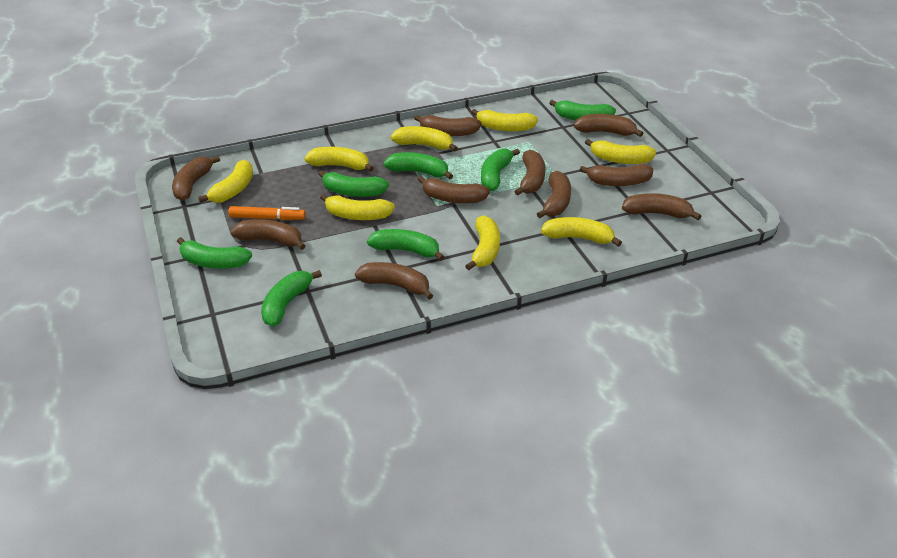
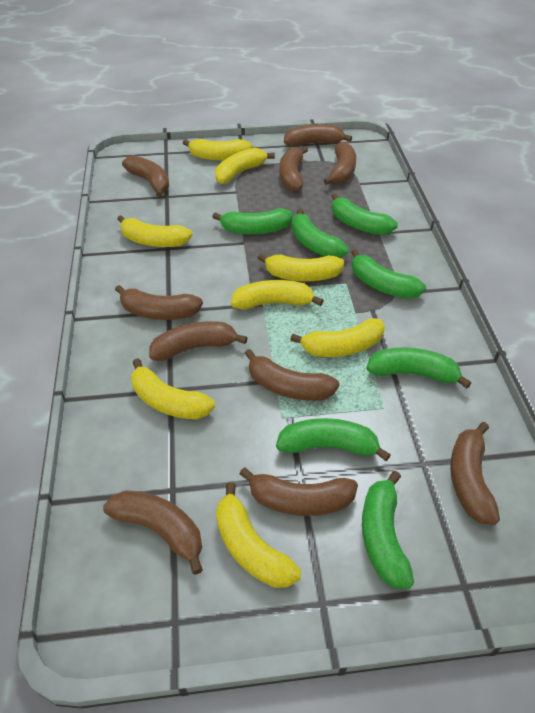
orange marker: [228,206,306,220] = 1 -> none = 0

